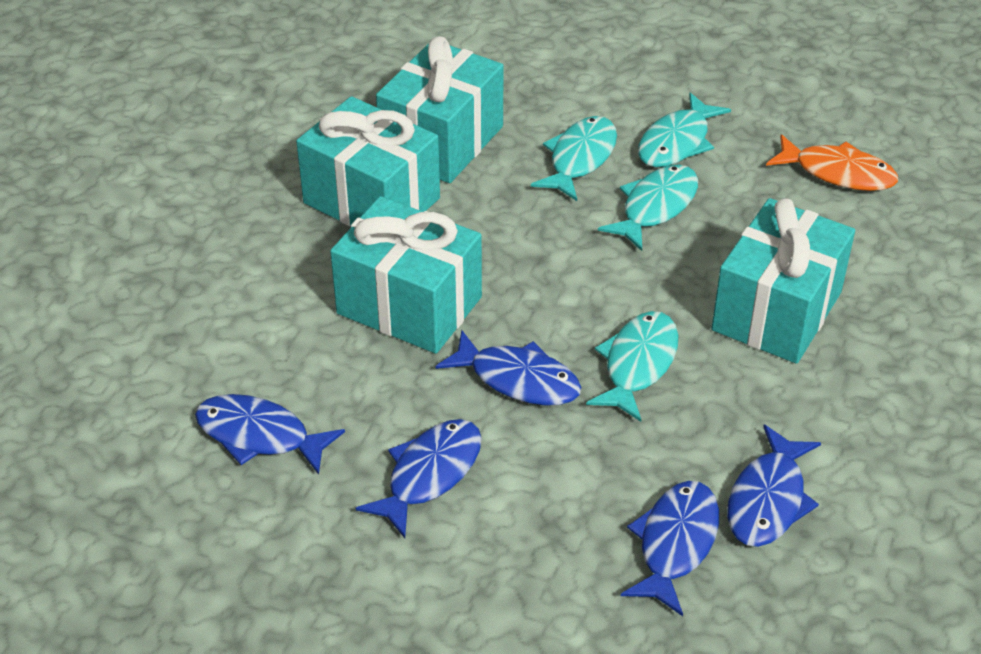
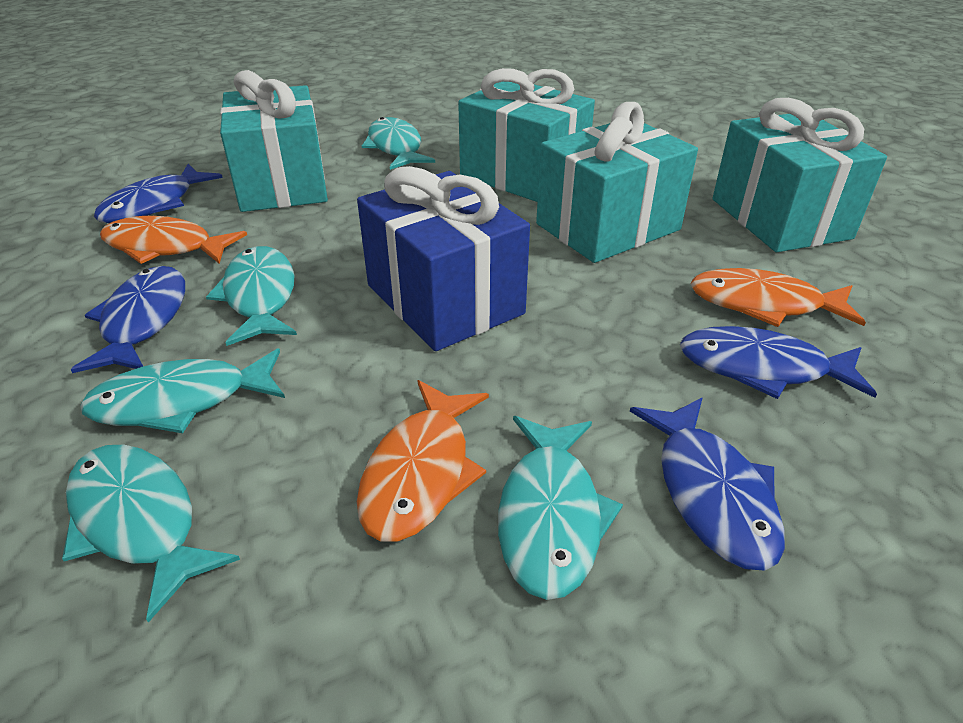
blue fish: [195,394,345,475] [356,419,482,538] [436,330,581,406] [621,481,719,616] [727,425,821,547] = 5 -> [71,266,185,373] [94,164,223,223] [630,398,785,571] [680,326,877,399] = 4
blue gift: none = 0 -> [357,166,530,351] = 1
orange fish: [766,134,898,191] = 1 -> [100,216,247,264] [357,380,489,542] [691,268,866,327] = 3
turquoise fish: [531,116,617,201] [586,311,679,422] [598,164,698,251] [638,93,731,167] = 4 -> [62,445,240,622] [80,348,285,433] [206,246,297,346] [362,117,435,170] [498,416,623,600] = 5

